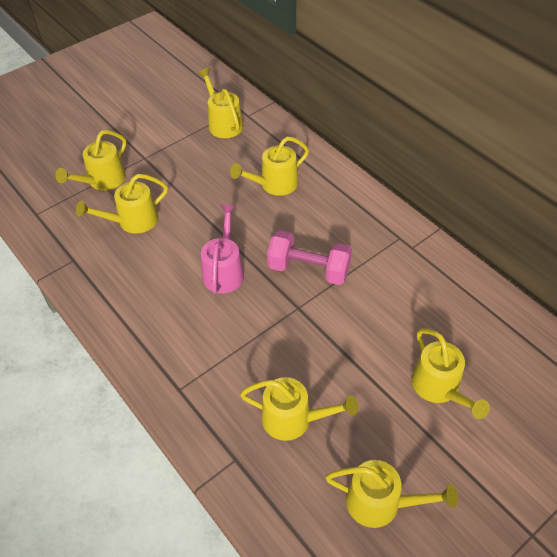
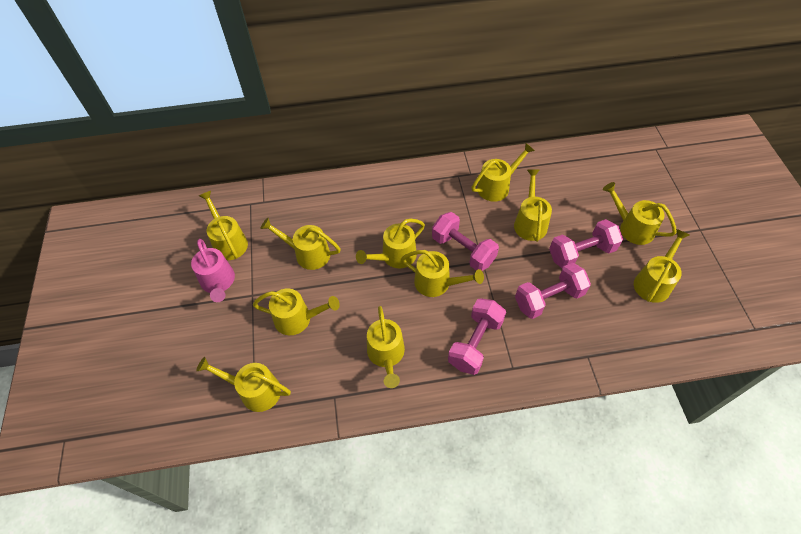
pink dumbbell: [267,230,352,285] = 1 -> [432,212,499,271] [448,298,506,375] [515,263,591,319] [549,219,623,268] = 4
yellow watering can: [56,130,126,190] [76,174,168,233] [198,68,243,138] [230,137,309,196] [240,377,358,441] [325,460,458,528] [412,328,490,419] = 7 -> [196,357,291,412] [199,191,248,260] [253,288,340,335] [260,218,341,270] [356,219,425,269] [367,306,405,388] [401,250,484,297] [472,143,535,202] [514,169,552,242] [603,182,677,245] [634,229,690,303] = 11

